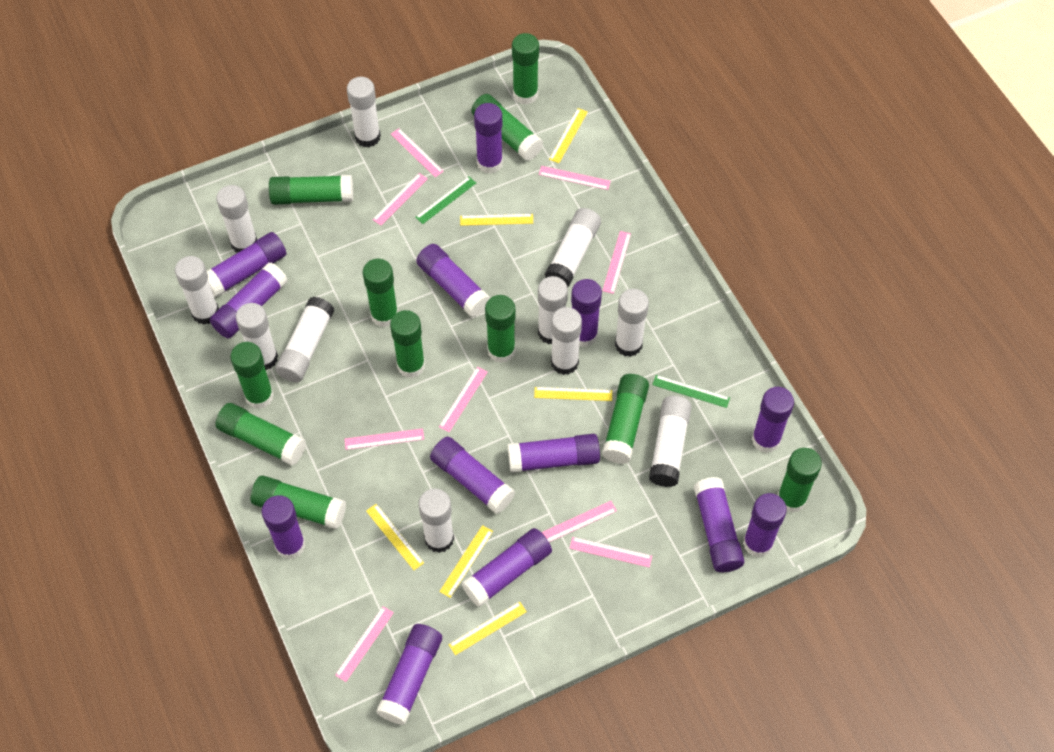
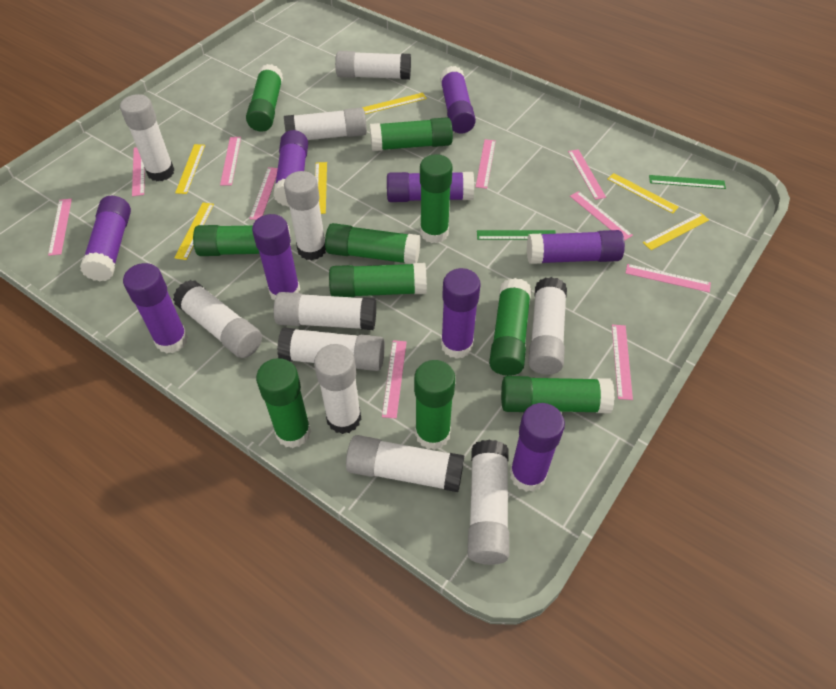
green glue stick: [215,403,306,465] [230,342,274,409] [251,476,346,529] [269,175,353,205] [363,259,398,327] [390,310,425,378] [471,94,543,161] [485,295,515,363] [512,33,539,105] [602,374,649,464] [777,448,822,513] = 11 -> [193,224,291,256] [246,64,283,132] [256,358,311,448] [325,223,421,264] [329,263,427,297] [370,117,453,151] [414,360,455,450] [420,154,453,243] [489,278,532,376] [501,376,615,413] = 10
pink ruler: [335,606,394,682] [345,428,424,450] [372,173,428,225] [391,128,444,177] [439,367,488,432] [539,166,611,190] [541,501,617,542] [570,537,652,568] [602,231,631,294] = 9 -> [48,199,72,256] [132,147,145,196] [220,137,241,186] [249,167,278,220] [382,340,407,419] [476,139,496,189] [568,149,606,200] [570,191,633,241] [612,325,633,400] [625,264,711,293] = 10
purple glue stick: [207,232,286,297] [210,262,288,338] [261,495,305,560] [376,624,442,725] [416,244,491,318] [430,437,515,514] [461,528,552,607] [474,103,503,174] [508,434,600,473] [571,279,602,347] [694,477,745,572] [743,493,787,557] [752,387,794,453] = 13 -> [80,196,131,281] [123,263,188,354] [252,214,300,300] [273,130,308,207] [387,172,474,202] [440,66,476,134] [441,268,481,359] [510,403,565,492] [527,230,625,264] = 9

